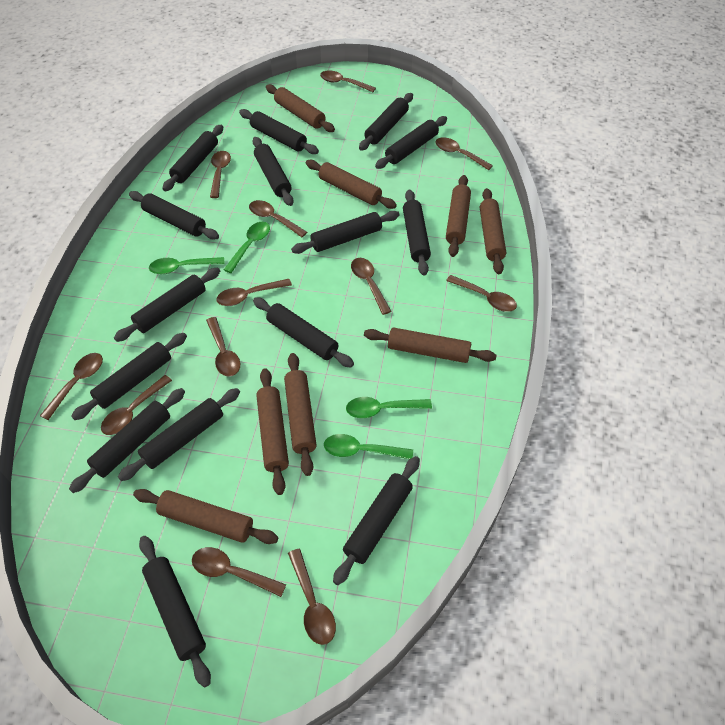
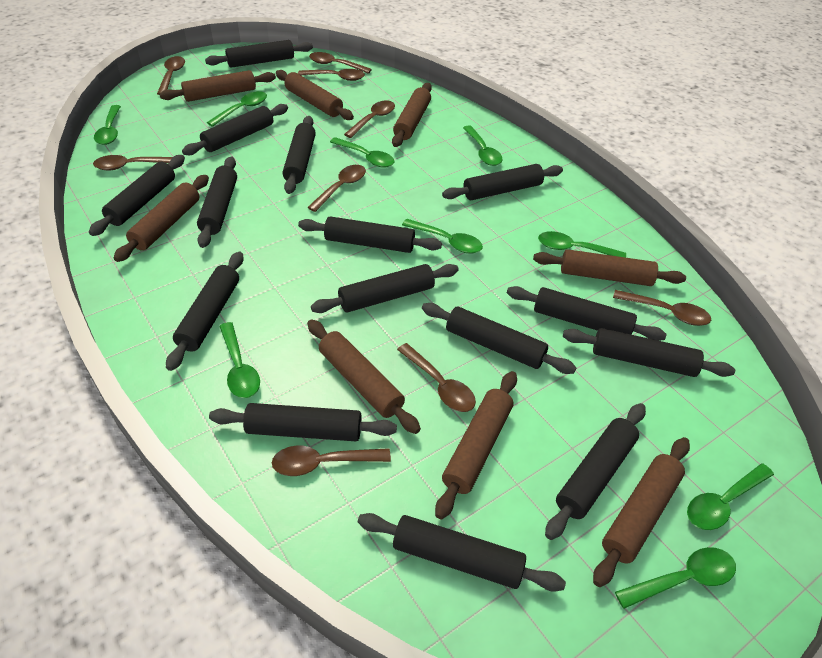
brown spoon: [40,353,103,420] [101,375,172,435] [192,547,286,597] [206,317,240,377] [210,151,231,198] [217,279,292,306] [249,200,307,237] [288,549,336,645] [320,70,376,92] [351,258,392,315] [436,137,493,170] [446,275,517,312] = 12 -> [93,155,173,170] [157,56,185,95] [272,446,391,476] [298,69,365,81] [307,165,366,212] [309,52,372,74] [344,100,395,138] [397,343,476,412] [613,290,711,326] = 9
green spoon: [149,257,225,274] [224,222,270,273] [324,434,413,459] [346,397,432,418] = 4 -> [94,105,121,145] [207,91,267,127] [219,322,260,398] [330,137,395,168] [402,219,483,254] [463,125,503,166] [538,231,626,258] [615,547,736,609] [687,463,774,530] = 9

